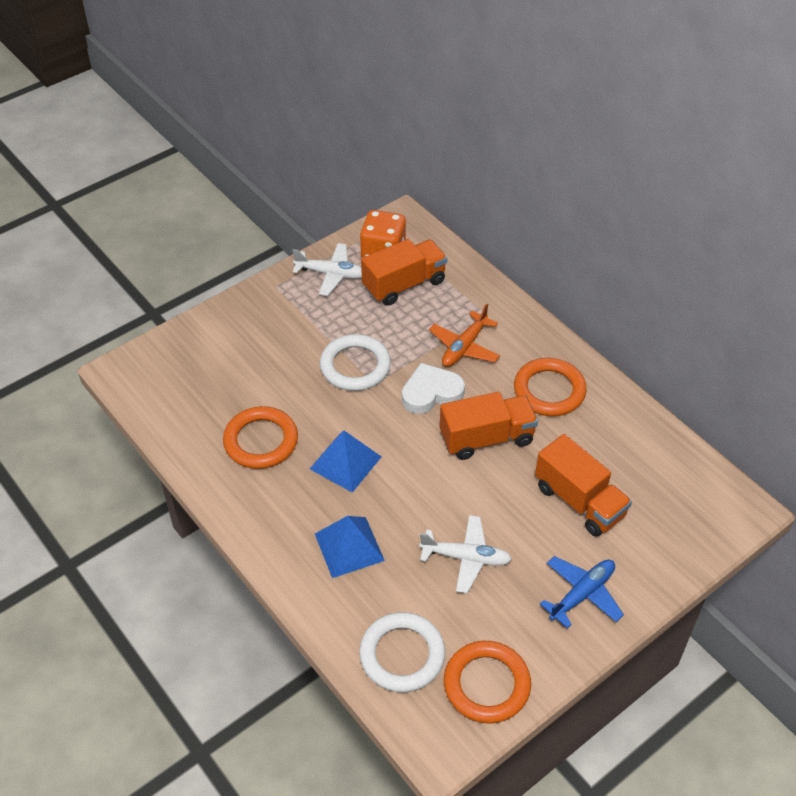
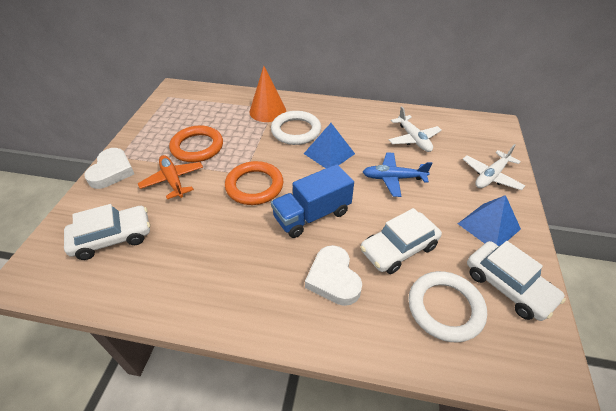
blue truck: none = 0 -> [271,164,354,238] = 1
orange cone: none = 0 -> [249,66,286,122] = 1
orange dice: [360,210,406,258] = 1 -> none = 0
orange ring: [223,406,298,469] [444,641,531,723] [514,358,587,416] = 3 -> [169,125,223,162] [225,161,283,205] = 2
orange truck: [361,239,447,306] [440,392,538,460] [535,434,632,537] = 3 -> none = 0
white car: none = 0 -> [64,204,150,260] [360,208,442,274] [467,241,566,321] = 3
white heart: [402,363,465,414] = 1 -> [84,148,134,189] [305,245,362,306] = 2

